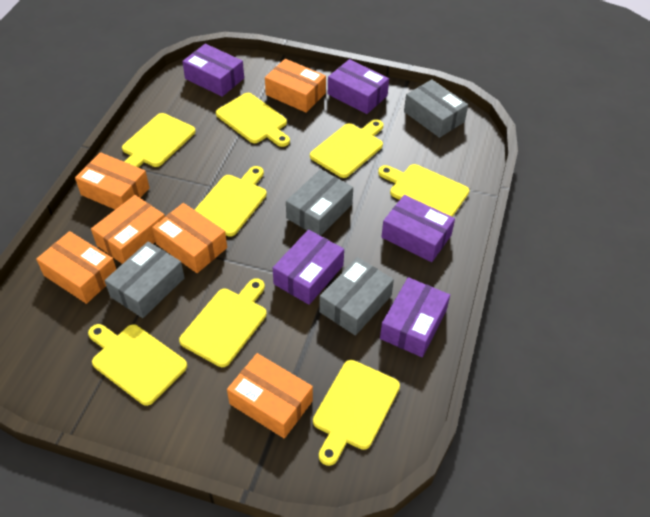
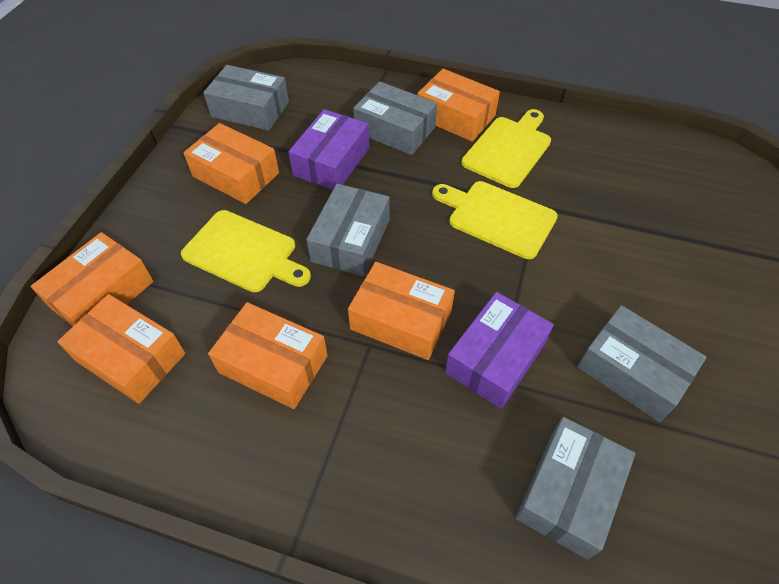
grey box: [104,241,185,318] [286,169,353,236] [319,257,394,336] [404,79,468,138] = 4 -> [203,65,289,131] [306,184,390,276] [353,81,437,155] [515,417,636,560] [577,305,707,422] = 5
purple box: [182,44,244,97] [273,230,344,305] [328,59,389,114] [380,277,450,357] [381,195,455,262] = 5 -> [288,109,370,190] [445,292,554,409] = 2
yellow cutting board: [88,324,187,406] [122,113,196,168] [179,278,267,367] [195,166,267,237] [216,93,290,147] [310,119,383,178] [313,360,400,466] [378,164,469,217] = 8 -> [181,210,311,292] [432,181,558,259] [462,109,551,188] = 3

